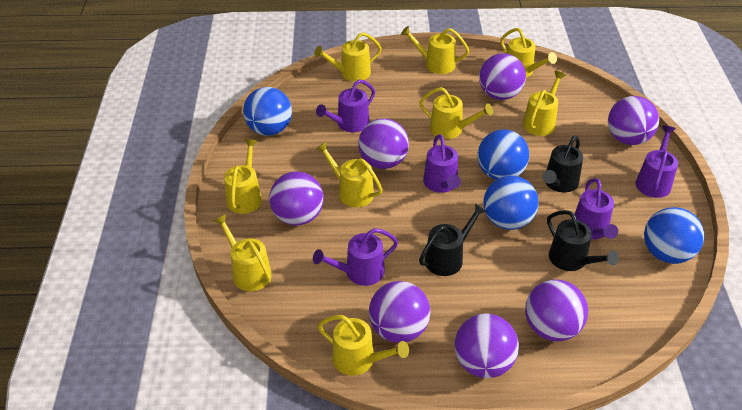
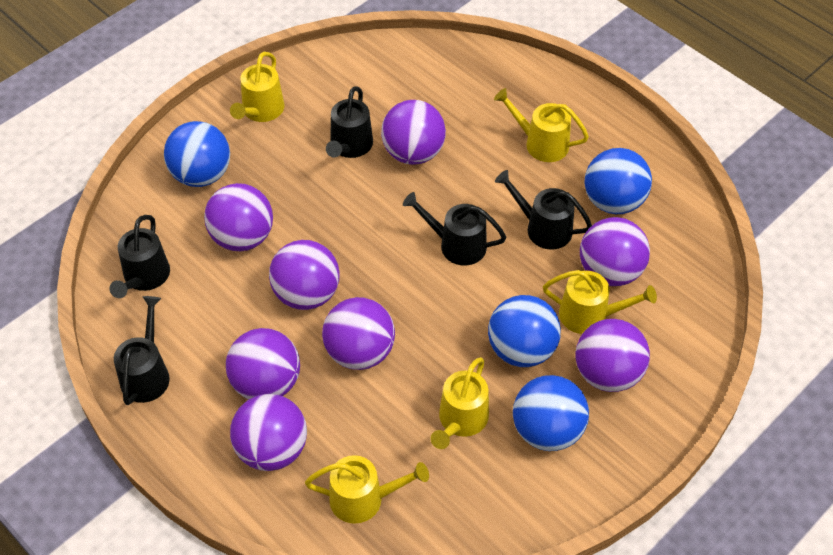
black watering can: [419,203,487,276] [543,135,583,192] [547,210,619,271] = 3 -> [109,215,170,298] [114,296,170,405] [326,86,373,158] [403,192,506,265] [495,170,592,250] = 5
purple ball: [269,171,324,226] [358,118,409,169] [369,281,430,343] [455,314,519,378] [479,53,526,100] [525,279,588,342] [608,96,659,145] = 7 -> [204,183,273,251] [226,328,300,399] [230,394,307,471] [269,240,340,310] [322,297,395,370] [381,100,446,165] [575,319,650,392] [580,217,650,286] = 8
purple watering can: [313,228,398,286] [316,80,375,132] [423,134,461,193] [574,178,618,239] [636,125,678,198] = 5 -> none = 0
yellow watering can: [214,214,272,291] [224,139,262,214] [314,32,382,81] [315,142,383,207] [318,315,409,376] [401,26,469,74] [419,87,493,139] [500,28,557,78] [523,71,566,136] = 9 -> [230,52,284,122] [305,455,429,524] [431,357,489,449] [494,88,589,162] [543,270,657,334] = 5

